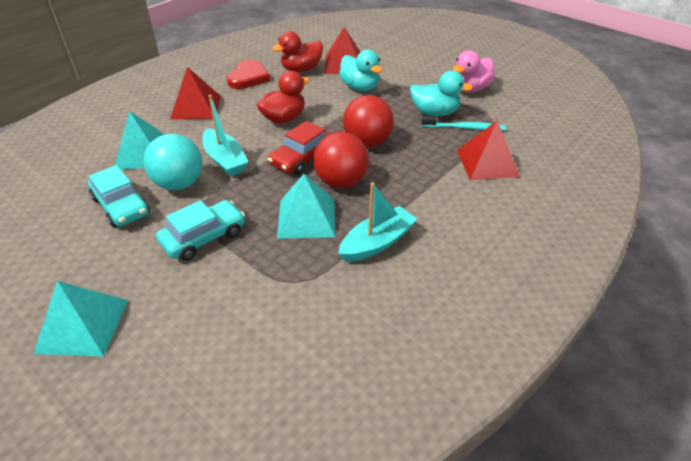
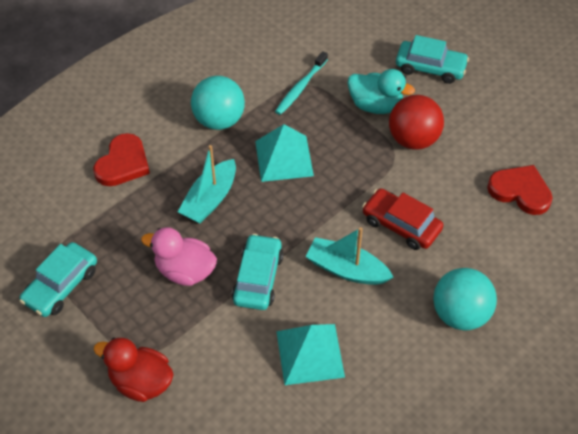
red ball: [313,132,369,188] [343,95,394,147] = 2 -> [389,95,444,150] = 1
red duck: [257,71,309,123] [272,31,323,72] = 2 -> [94,338,174,402] = 1
red heart: [227,59,270,89] = 1 -> [93,133,150,186] [487,165,553,215] = 2
red pyramid: [170,67,221,120] [325,27,360,74] [457,120,520,180] = 3 -> none = 0
turquoise ball: [144,134,202,190] = 1 -> [191,76,245,130] [433,268,497,330] = 2
turquoise car: [88,165,150,227] [156,200,245,261] = 2 -> [20,242,97,317] [232,234,283,310] [396,35,469,84] = 3
turquoise duck: [339,50,383,91] [410,71,473,116] = 2 -> [348,69,415,114] = 1
turquoise pyramid: [33,281,128,357] [115,111,165,170] [277,174,335,239] = 3 -> [255,124,314,182] [276,324,345,385] = 2

